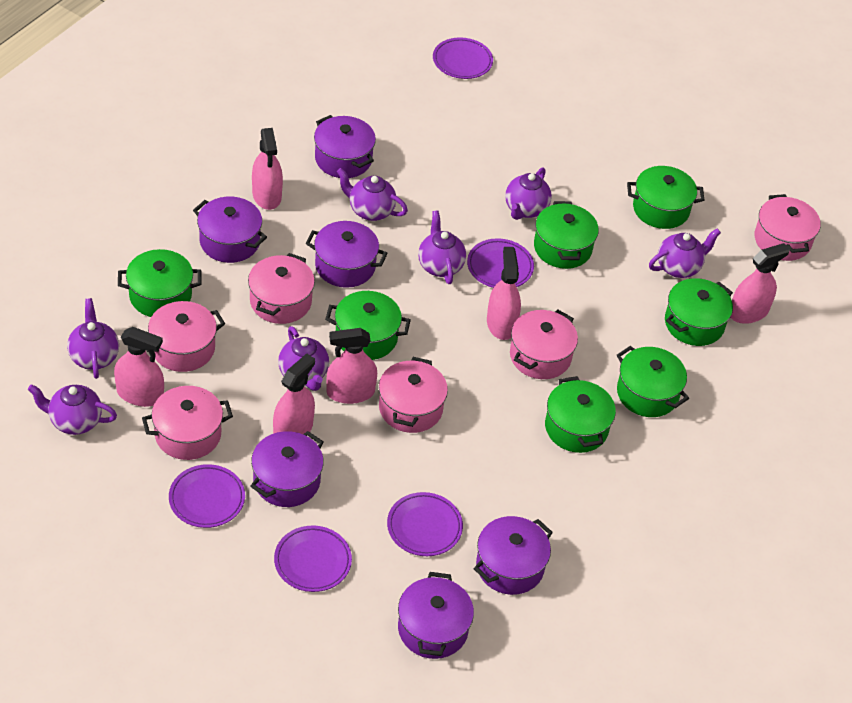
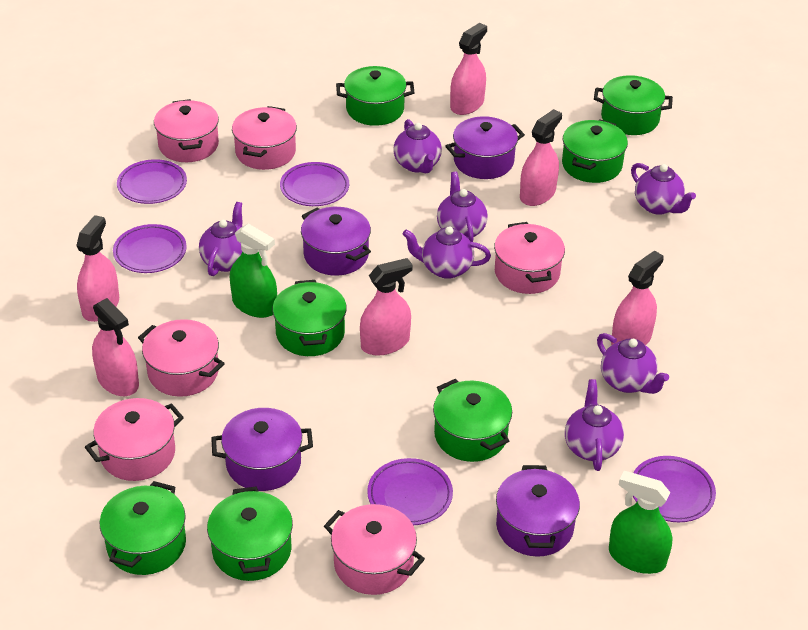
green spray bottle: none = 0 -> [230,223,277,318] [609,471,672,574] = 2
purple pot: [193,197,267,263] [250,431,324,507] [306,221,388,288] [314,115,376,178] [398,572,474,659] [474,516,553,595] = 6 -> [211,408,313,491] [301,207,371,276] [446,116,525,179] [496,465,580,557] = 4

